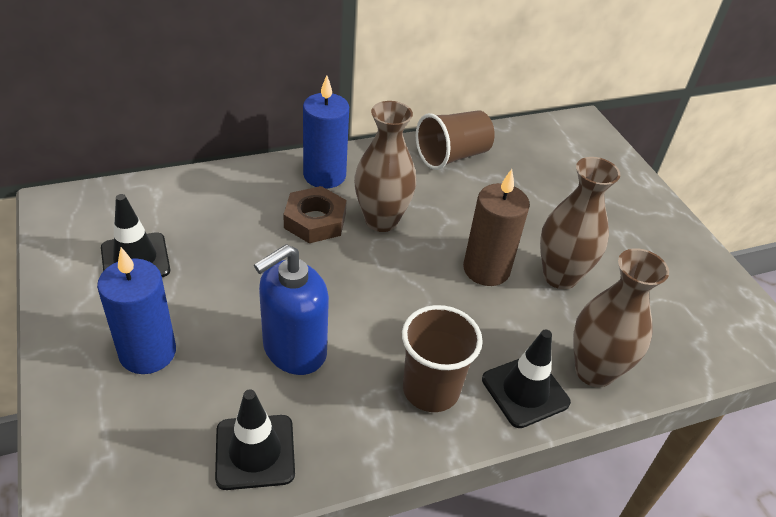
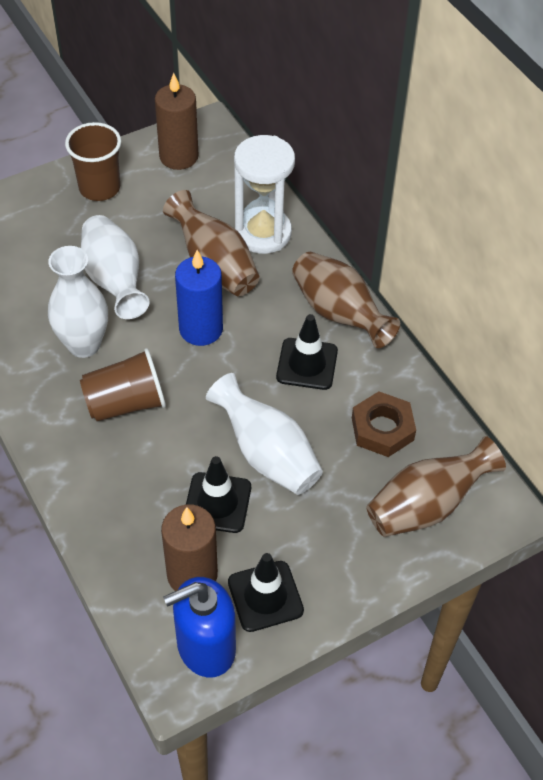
blue candle: [97,247,176,374] [303,75,349,189] = 2 -> [175,250,223,346] = 1
brown candle: [463,169,530,286] = 1 -> [155,73,199,170] [161,505,218,591] = 2
white hourglass: none = 0 -> [234,135,295,254] = 1
white vase: none = 0 -> [48,246,108,358] [81,215,149,319] [206,373,323,495] = 3

